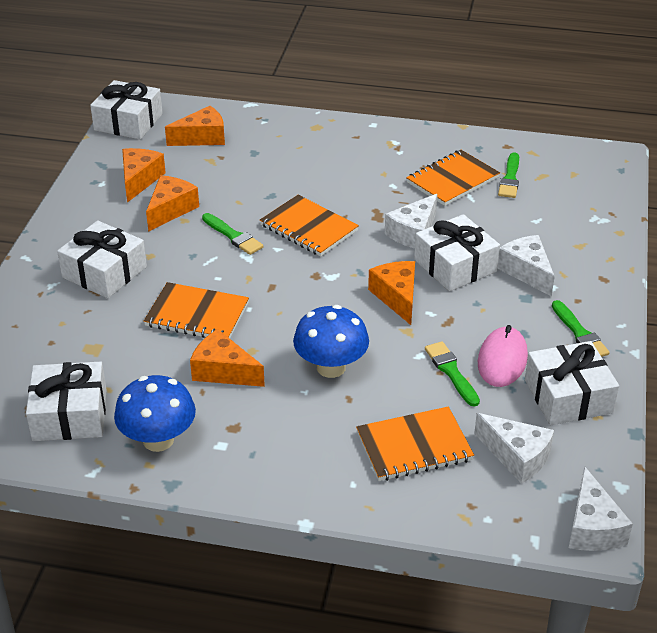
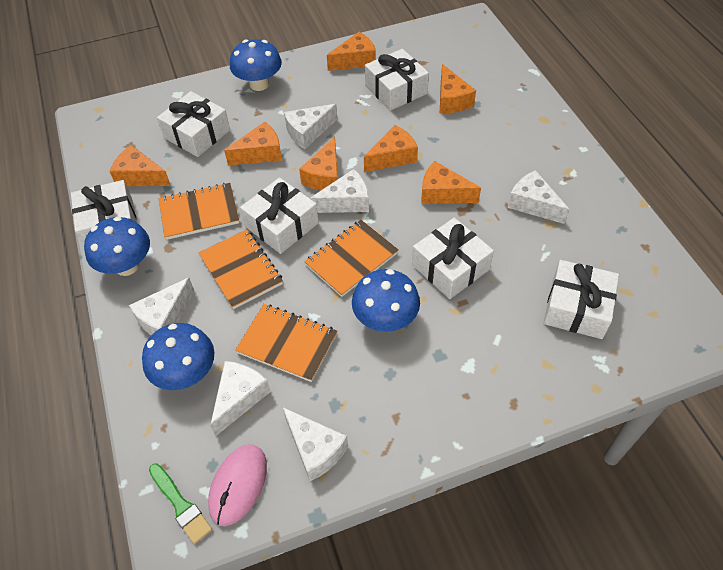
blue mushroom: [114,375,196,452] [293,305,369,378] = 2 -> [84,216,150,276] [142,323,214,390] [230,39,282,91] [352,269,420,332] = 4
green brush: [202,213,263,255] [425,341,480,407] [498,152,519,198] [552,300,610,357] = 4 -> [149,463,212,544] = 1
orange cheese: [122,148,166,203] [146,175,199,232] [165,106,225,146] [190,329,265,387] [368,261,415,325] = 5 -> [109,145,171,186] [224,122,282,165] [299,137,338,191] [327,32,376,71] [364,125,418,172] [421,161,481,204] [440,64,476,113] = 7
white cheese: [385,194,437,249] [474,413,554,484] [498,235,555,297] [569,466,633,551] = 4 -> [129,278,194,335] [210,361,271,436] [282,407,348,481] [284,104,337,149] [310,169,369,213] [508,170,569,224] = 6
white gift: [26,362,107,441] [57,220,147,298] [90,80,163,140] [414,214,500,291] [525,341,619,425] = 5 -> [71,180,137,246] [157,91,230,157] [240,178,319,254] [365,49,429,111] [412,218,494,299] [543,260,619,339] = 6

